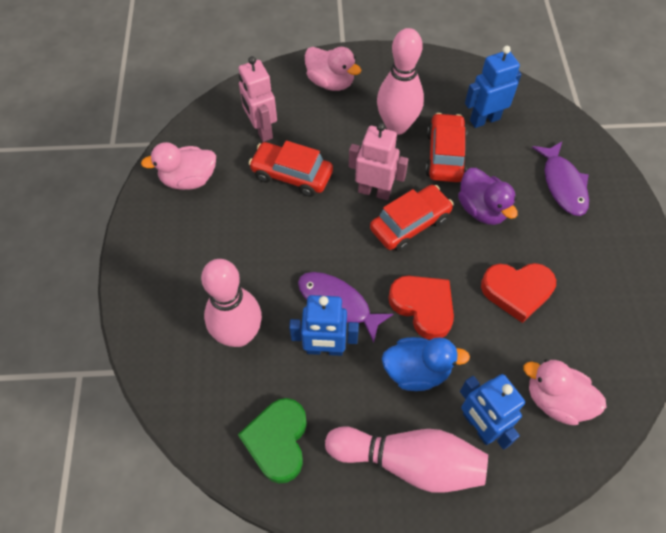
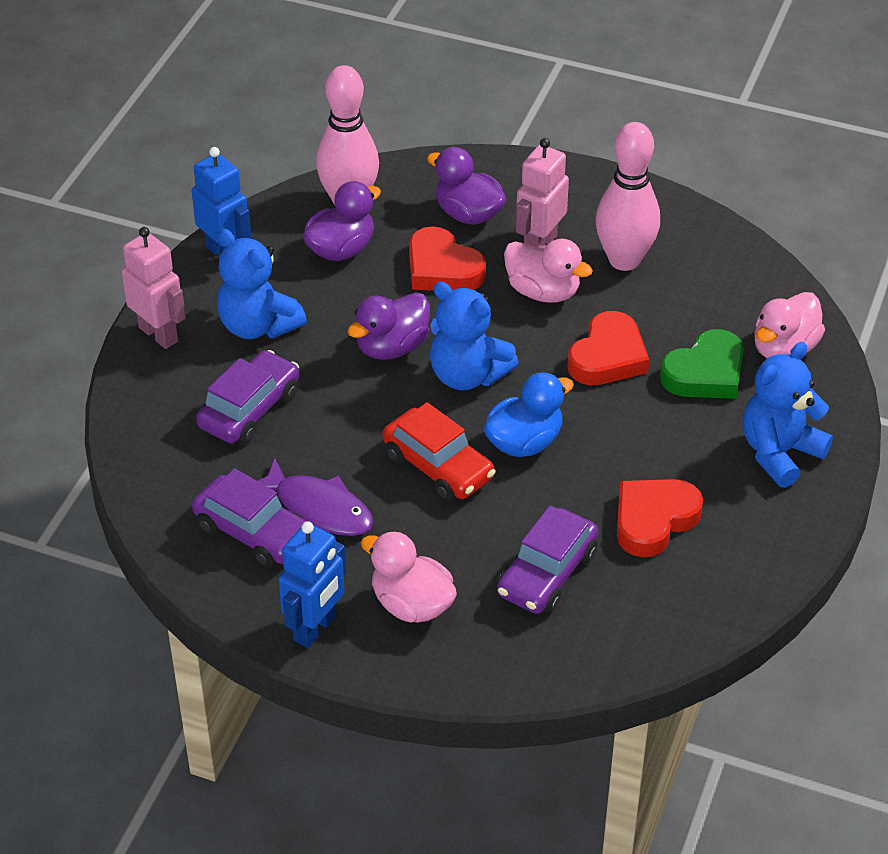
blue robot: [289,295,359,356] [460,374,525,450] [465,46,522,128] = 3 -> [192,147,251,255] [278,521,346,648] = 2
blue teddy bear: none = 0 -> [217,229,307,339] [430,282,519,390] [742,342,833,488] = 3
pink bowling pin: [201,259,262,347] [325,426,488,493] [377,28,424,135] = 3 -> [316,65,379,205] [596,122,660,271] = 2
purple car: none = 0 -> [192,468,307,568] [196,350,299,444] [497,506,599,614] = 3
purple duck: [458,168,518,225] = 1 -> [303,181,381,261] [348,292,430,360] [427,147,506,225] = 3
purple fish: [298,272,393,343] [532,142,589,216] = 2 -> [258,458,374,536] = 1
red car: [249,141,333,197] [370,185,454,252] [425,113,467,182] = 3 -> [382,402,496,502] = 1
red heart: [388,276,454,340] [481,263,556,323] = 2 -> [409,226,486,291] [567,311,649,385] [617,479,703,557] = 3

